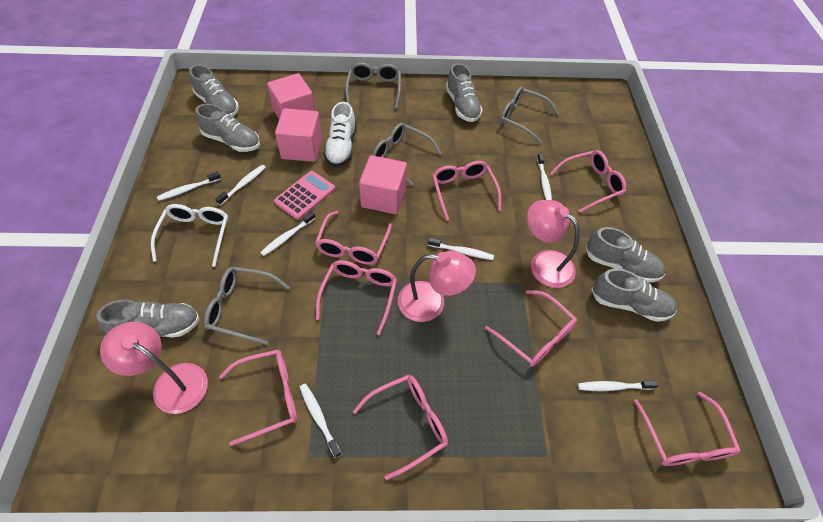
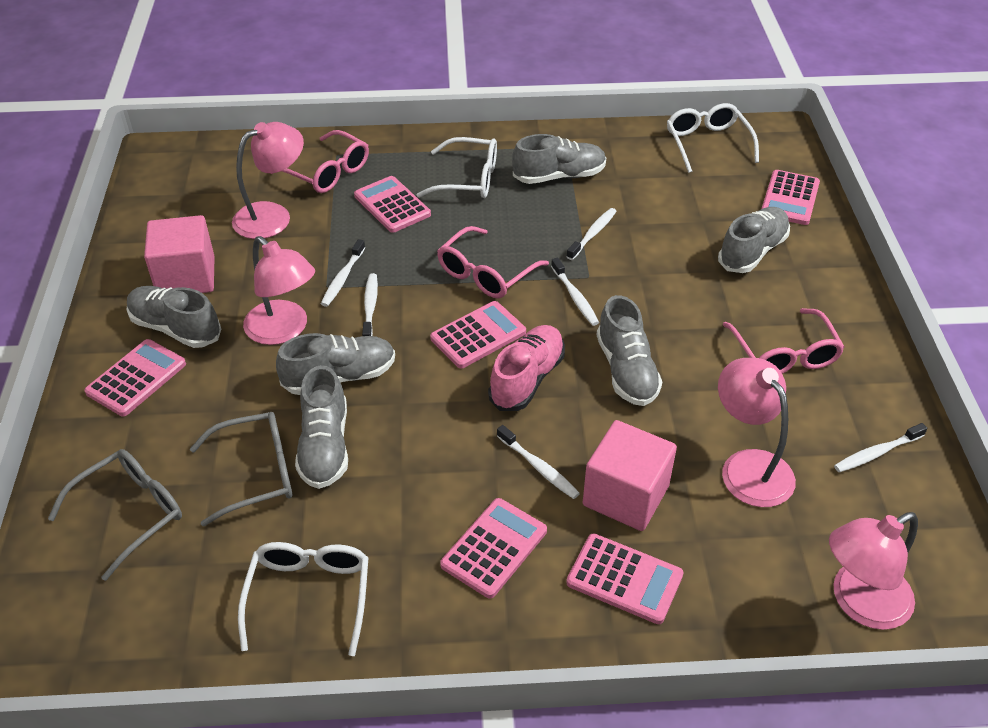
grey glasses: [204,267,290,345] [345,62,401,109] [372,123,442,186] [500,86,559,144] = 4 -> [48,449,182,581] [190,412,292,526] = 2
pink calculator: [274,171,335,220] = 1 -> [84,339,186,416] [354,176,431,233] [430,301,526,368] [440,498,547,598] [566,534,684,624] [762,170,820,225] = 6
pink cube: [267,73,315,119] [275,108,322,162] [359,155,407,214] = 3 -> [144,215,215,293] [583,420,677,531] = 2
pink glasses: [219,349,297,446] [315,211,392,265] [316,260,397,335] [353,375,448,480] [432,161,501,221] [485,290,577,367] [550,150,626,213] [634,392,741,466] = 8 -> [271,130,369,193] [437,226,549,299] [723,308,845,374] = 3
pink lamp: [100,322,208,414] [398,251,476,322] [527,200,580,288] = 3 -> [232,122,304,239] [243,236,315,345] [718,358,796,507] [829,512,918,630] = 4
pink shoe: none = 0 -> [488,325,565,411] = 1
white glasses: [151,204,228,267] = 1 -> [238,542,369,656] [417,137,497,198] [667,103,759,173] = 3
white shoe: [324,102,356,167] = 1 -> none = 0
white toothbrush: [157,171,221,201] [215,165,266,205] [260,211,316,256] [300,384,341,458] [428,237,494,260] [537,153,552,200] [578,380,659,391] = 7 -> [321,239,365,307] [362,273,378,336] [497,425,580,499] [551,258,599,326] [566,208,617,260] [834,423,927,472] = 6

